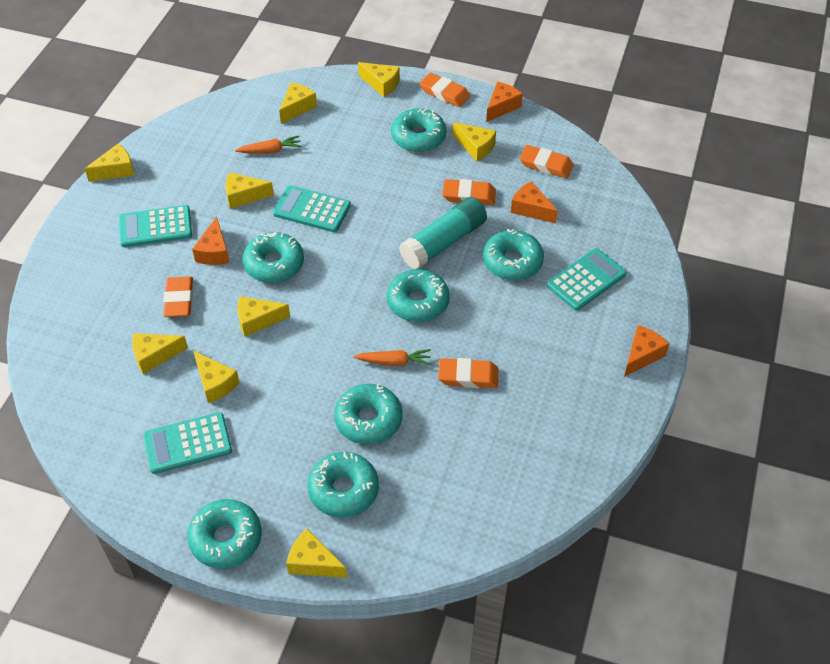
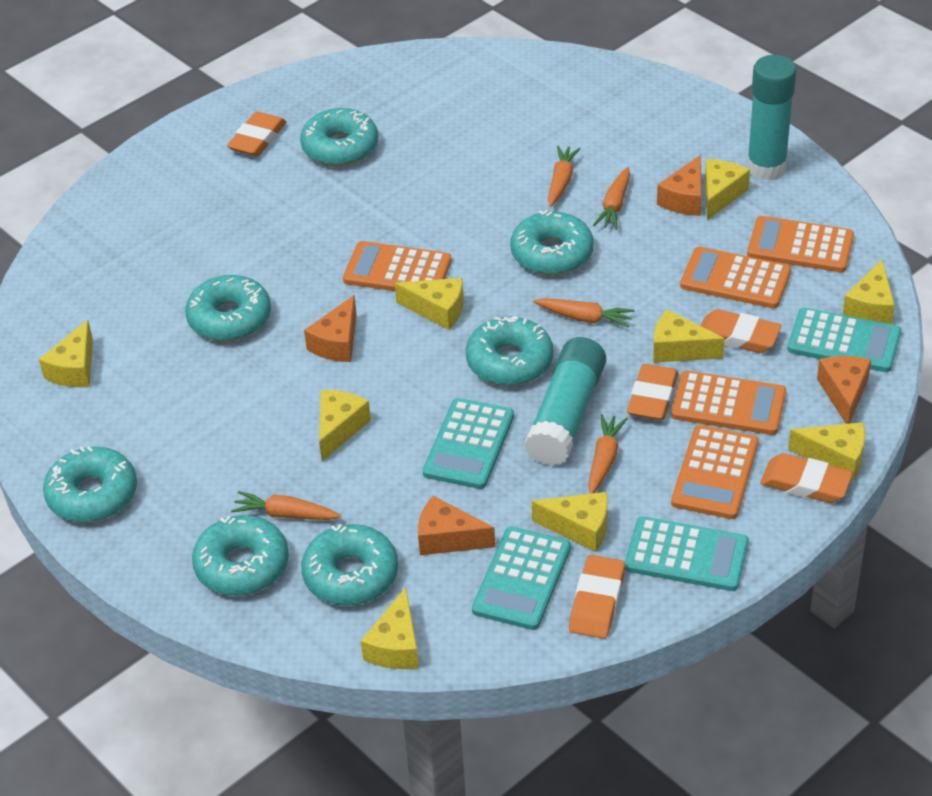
orange calculator: none = 0 -> [343,241,452,291] [671,371,786,435] [671,425,758,519] [680,247,791,308] [747,216,854,272] = 5
orange carrot: [235,135,302,154] [354,349,431,366] = 2 -> [231,491,341,520] [533,298,634,328] [548,145,581,207] [588,414,628,494] [593,167,630,230] = 5
turquoise glue stick: [399,197,487,269] = 1 -> [524,337,606,466] [747,55,797,180] = 2

